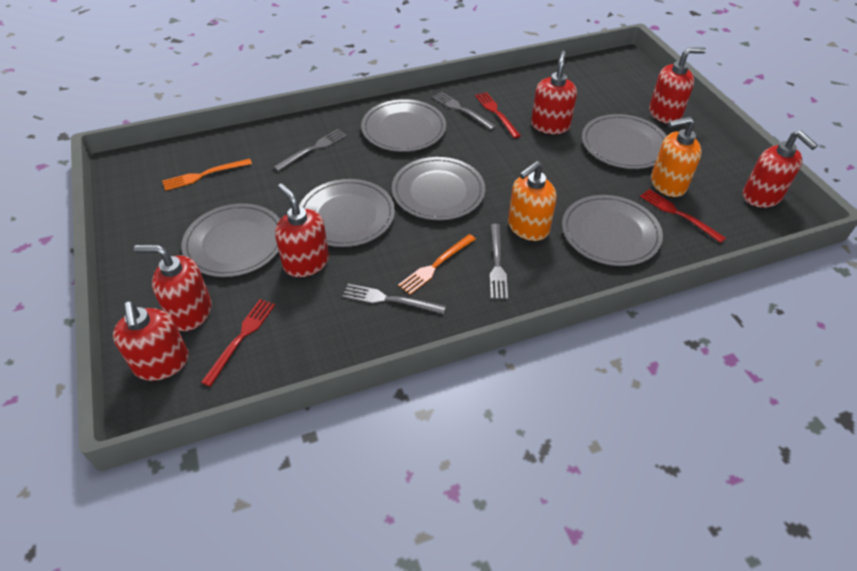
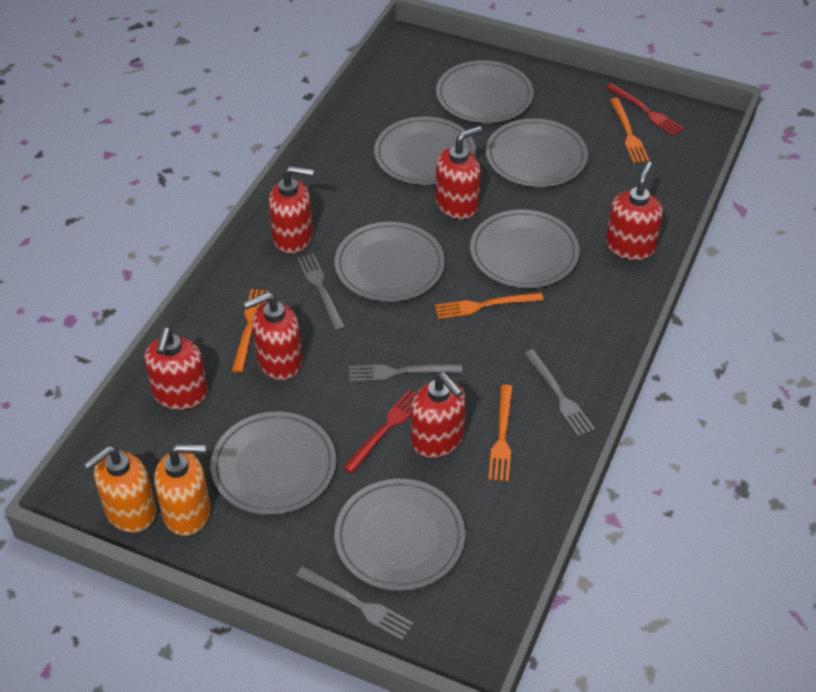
grey plate: [181,203,280,277] [299,179,395,247] [361,99,446,152] [392,157,485,220] [562,195,663,266] [582,114,667,169] = 6 -> [211,411,336,515] [334,479,465,591] [335,222,445,302] [374,117,476,185] [436,60,534,123] [470,209,580,288] [486,118,588,187] = 7
orange fork: [162,159,252,191] [398,234,476,295] = 2 -> [232,289,269,373] [435,292,544,319] [488,385,513,482] [610,98,649,163] = 4
red fork: [201,299,275,387] [475,92,521,138] [640,189,726,243] = 3 -> [343,390,416,473] [606,83,684,136] = 2

